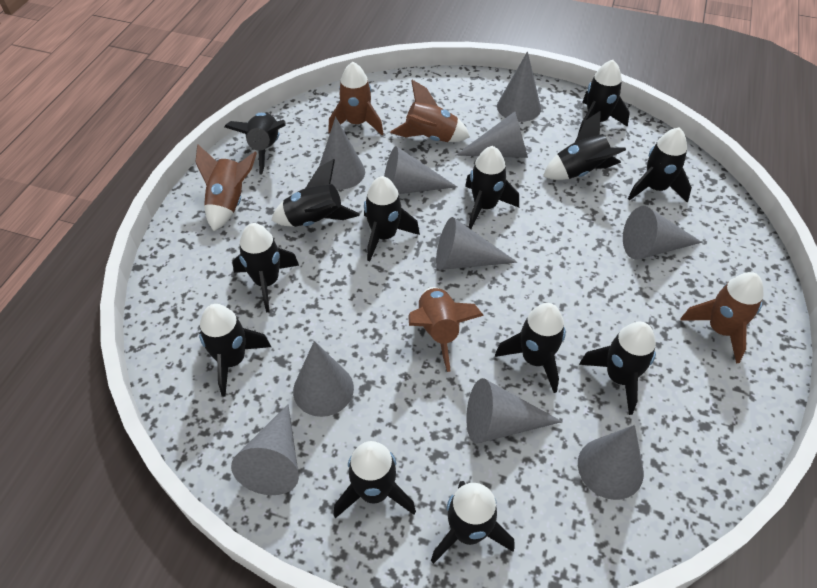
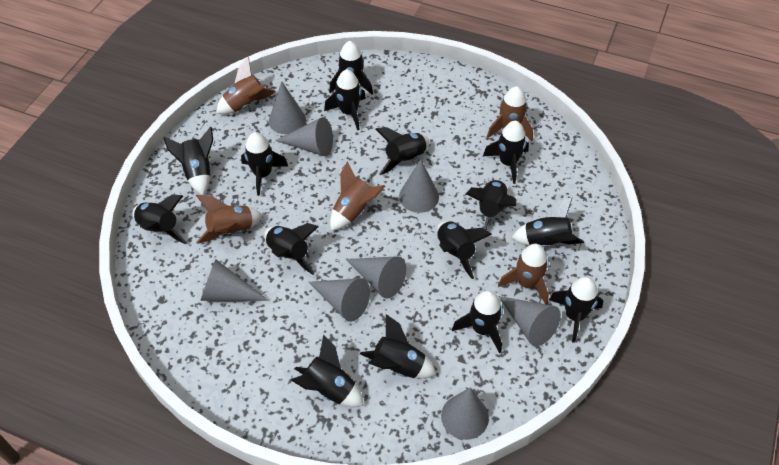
black rocket: [199,304,271,396] [225,113,286,174] [232,223,299,312] [271,159,360,227] [334,441,416,518] [364,176,420,261] [431,481,515,564] [465,146,519,229] [495,303,566,393] [543,110,626,180] [578,60,630,135] [579,322,656,415] [628,128,692,203] = 13 -> [132,195,187,244] [163,127,213,195] [241,132,288,196] [264,223,319,275] [291,334,364,407] [324,69,366,130] [329,41,373,95] [360,314,436,379] [376,127,430,175] [437,221,492,279] [452,290,503,353] [466,180,516,230] [483,121,529,184] [511,197,584,247] [549,277,603,343] = 15
grey cone: [231,404,299,495] [293,341,354,417] [319,117,365,190] [384,146,457,194] [436,217,518,270] [455,111,528,158] [466,378,562,443] [497,51,541,122] [578,425,644,500] [623,206,702,260] = 10 -> [200,259,269,301] [269,81,306,134] [275,117,333,156] [309,278,370,321] [346,256,406,299] [399,159,439,213] [441,387,489,440] [498,296,561,346] = 8

